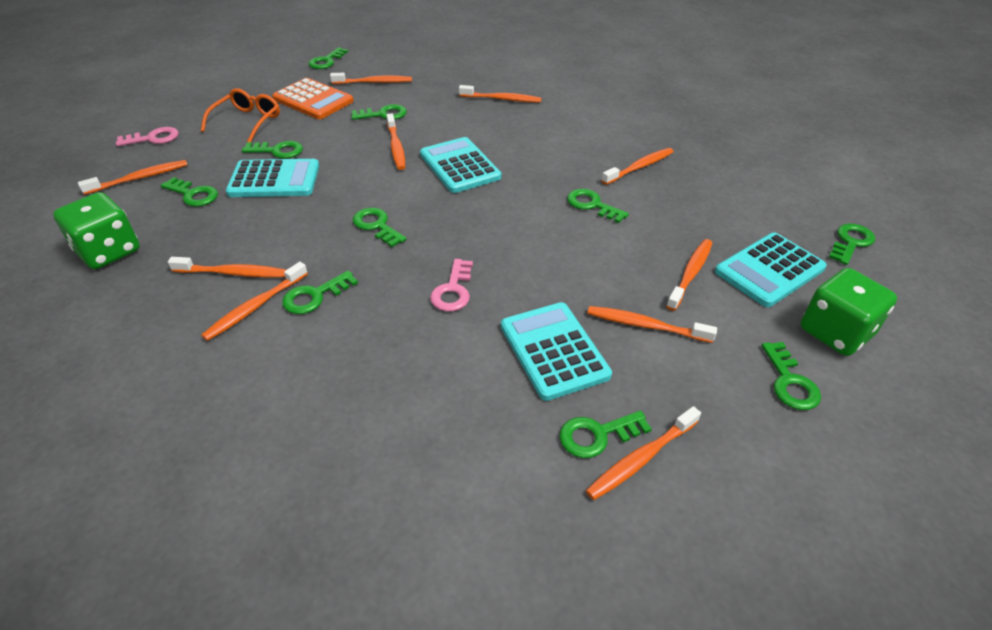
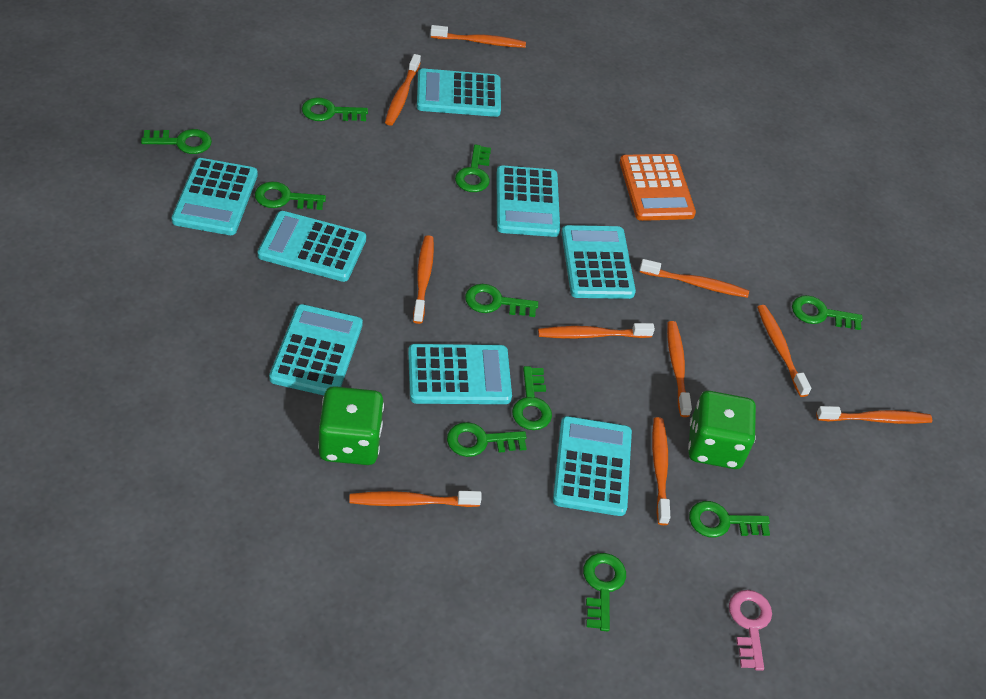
orange glasses: [201,88,280,142] = 1 -> none = 0
pink key: [116,127,179,146] [430,259,473,312] = 2 -> [729,590,772,671] = 1
turquoise calculator: [226,159,319,197] [420,137,501,193] [501,302,612,401] [715,233,827,307] = 4 -> [172,158,258,235] [258,211,366,282] [269,304,363,395] [408,344,512,404] [417,69,501,117] [496,166,560,237] [553,416,632,516] [562,225,636,299] = 8

